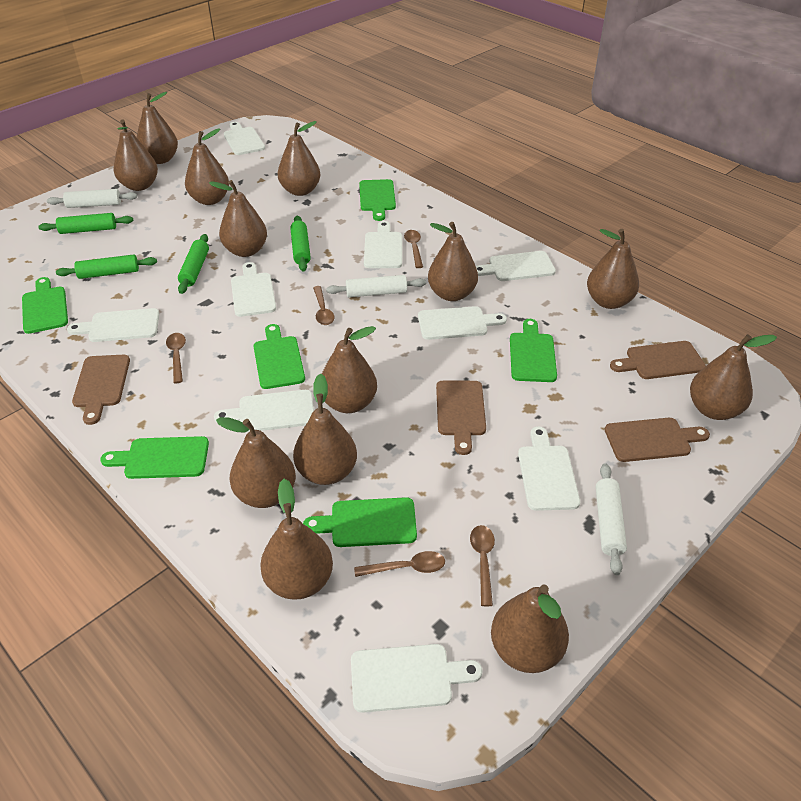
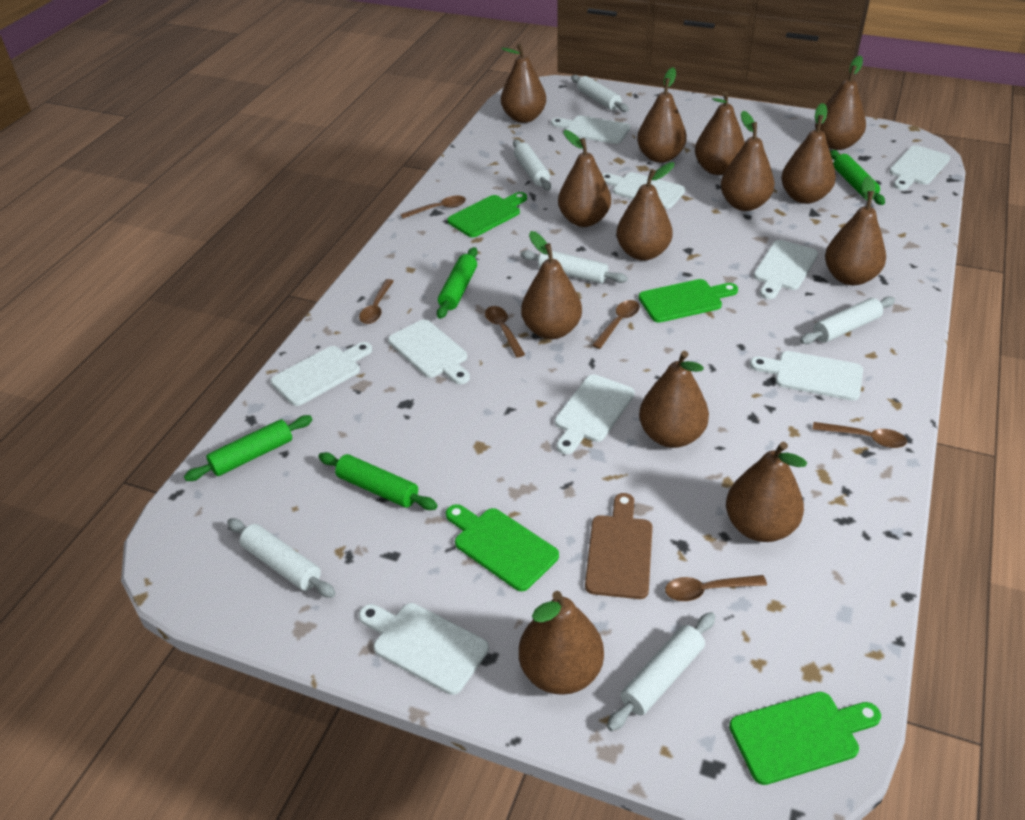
brown cutting board: [72,355,130,425] [436,381,486,455] [605,418,710,462] [610,341,706,379] = 4 -> [585,493,652,599] = 1
brown spoon: [166,333,186,383] [313,286,335,325] [354,551,445,577] [404,230,423,268] [470,525,495,606] = 5 -> [359,279,394,324] [401,196,466,219] [485,306,525,357] [592,300,639,349] [665,575,767,601] [813,422,907,448] = 6
green cutting board: [22,277,68,334] [100,436,209,479] [254,324,305,389] [303,497,417,547] [359,179,396,221] [510,319,557,382] = 6 -> [446,504,559,591] [447,192,527,237] [639,279,738,323] [729,692,881,785] = 4
white rolling pin: [47,189,137,208] [326,275,426,297] [596,463,627,575] = 3 -> [227,518,336,598] [513,140,551,191] [520,250,628,284] [571,75,629,112] [607,612,716,731] [800,296,895,344] = 6

